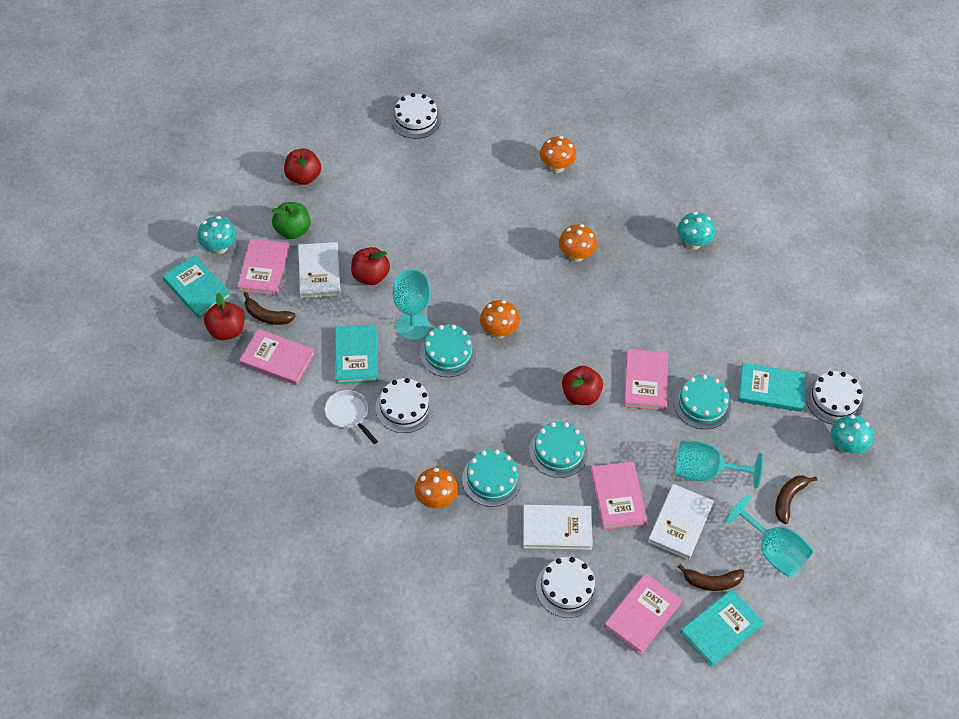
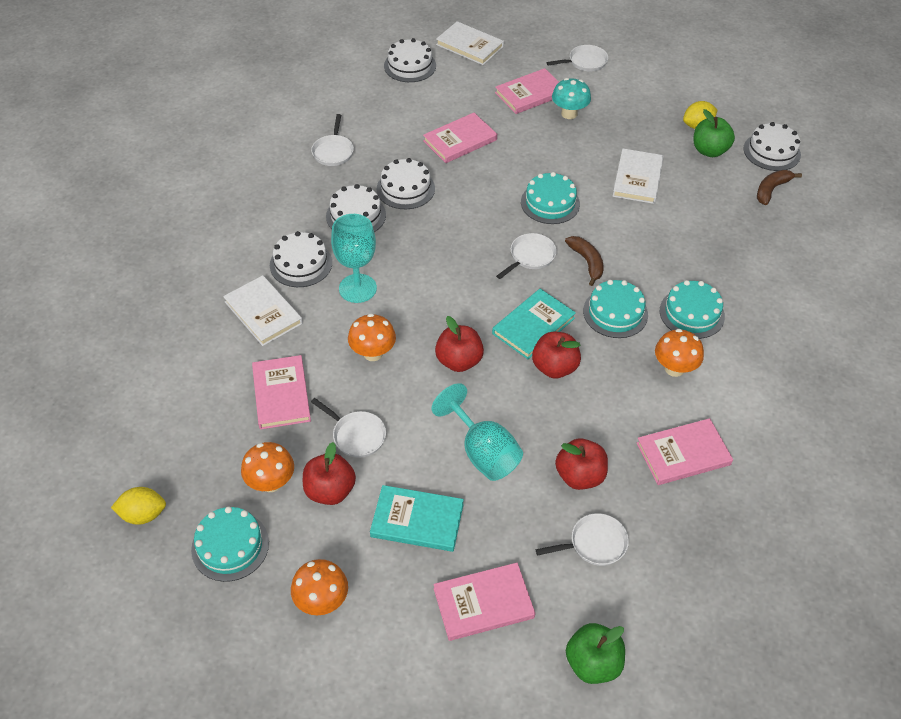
brown banana: [244,292,296,325] [678,564,744,591] [775,475,817,524] = 3 -> [565,236,603,286] [757,170,802,205] = 2
green apple: [272,202,311,239] = 1 -> [566,623,625,684] [693,109,735,157] = 2
turquoise book: [162,255,231,318] [335,325,379,384] [680,589,764,667] [738,363,806,412] = 4 -> [370,485,464,552] [492,289,576,359] = 2
turquoise goblet: [393,269,431,341] [676,441,763,488] [725,495,814,578] = 3 -> [331,214,377,303] [432,383,523,481] = 2
turquoise mushroom: [198,216,236,254] [677,212,715,250] [831,415,873,454] = 3 -> [552,78,591,119] = 1
white cake: [376,378,434,433] [391,93,441,139] [536,557,599,618] [806,371,863,425] = 4 -> [270,231,332,287] [326,184,386,232] [377,158,435,209] [384,38,436,82] [743,122,801,171] = 5
white pan: [325,390,378,444] = 1 -> [311,114,354,166] [311,398,386,458] [496,233,557,279] [536,513,629,566] [546,45,608,71] = 5
yellow lemon: none = 0 -> [111,487,166,525] [683,101,717,129] = 2

